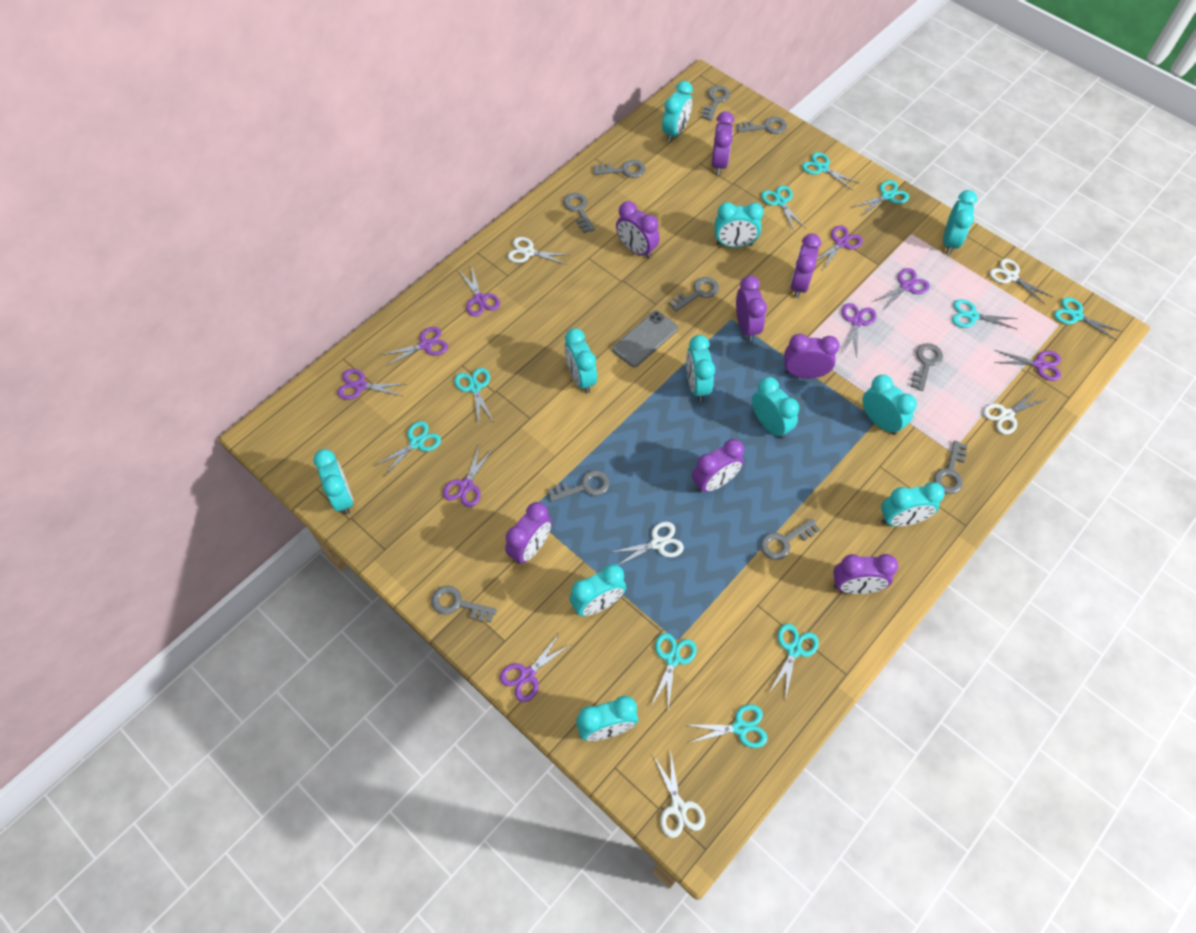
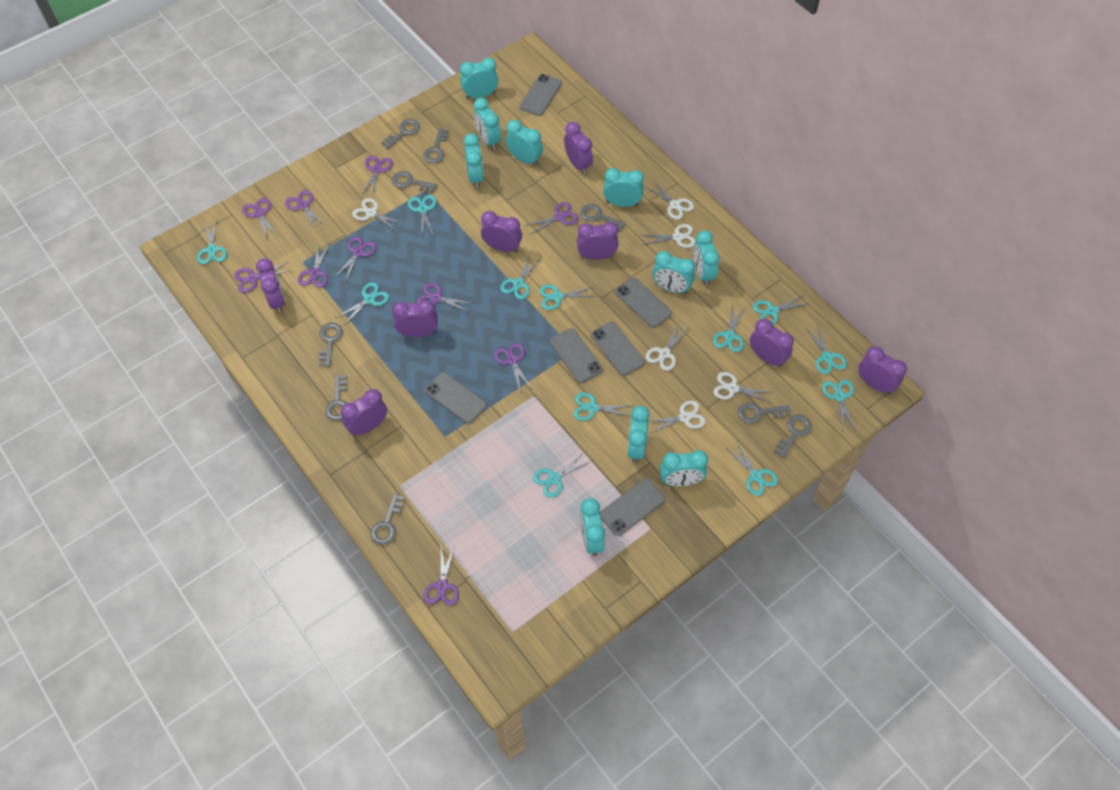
grey key: [431,586,497,623] [548,470,610,502] [563,193,595,233] [594,160,645,178] [669,277,719,312] [701,86,730,121] [737,117,787,134] [760,519,820,560] [911,343,943,391] [934,440,967,494] = 10 -> [319,323,343,366] [325,375,347,421] [370,493,405,545] [381,119,420,149] [392,171,437,193] [423,128,449,163] [580,204,626,231] [738,402,791,424] [774,415,812,458] = 9
grey phone: [612,311,678,367] = 1 -> [425,372,487,424] [519,74,562,116] [550,328,603,383] [591,322,645,376] [600,479,665,536] [615,277,672,328] = 6
purple scissors: [337,369,406,400] [381,327,448,366] [443,446,493,507] [459,268,500,317] [500,633,570,702] [816,225,863,270] [842,303,876,357] [872,268,930,311] [994,350,1061,381] = 9 -> [234,262,290,293] [242,198,278,239] [285,190,326,231] [298,243,330,288] [334,237,376,282] [361,156,393,196] [417,283,471,313] [424,545,459,606] [494,343,532,391] [524,202,579,234] = 10
turquoise clock: [313,449,353,515] [564,328,597,393] [570,564,626,616] [576,696,638,741] [662,81,693,142] [686,335,715,402] [715,202,764,248] [752,377,799,439] [862,375,917,435] [881,482,945,526] [943,190,977,254] = 11 -> [460,57,498,99] [464,133,484,188] [474,98,501,150] [506,120,543,166] [580,498,605,556] [603,168,644,207] [627,406,650,463] [652,251,695,294] [660,450,708,486] [693,230,720,286] = 10
turquoise scissors: [374,421,441,476] [454,368,493,423] [652,633,697,710] [687,704,768,748] [761,185,806,231] [769,624,819,701] [802,152,860,190] [853,180,909,216] [952,299,1018,329] [1054,297,1122,341] = 10 -> [197,219,227,264] [335,282,389,325] [408,195,437,237] [500,255,541,299] [533,451,592,498] [539,285,596,310] [574,392,634,421] [713,306,744,352] [726,441,778,496] [753,295,809,324] [805,324,847,374] [822,380,856,431] = 12
white scissors: [508,237,570,265] [609,522,684,565] [654,749,705,838] [983,389,1047,435] [989,259,1052,304] = 5 -> [352,198,404,231] [643,224,696,248] [645,324,689,371] [646,181,694,220] [648,400,706,434] [713,372,774,403] = 6

